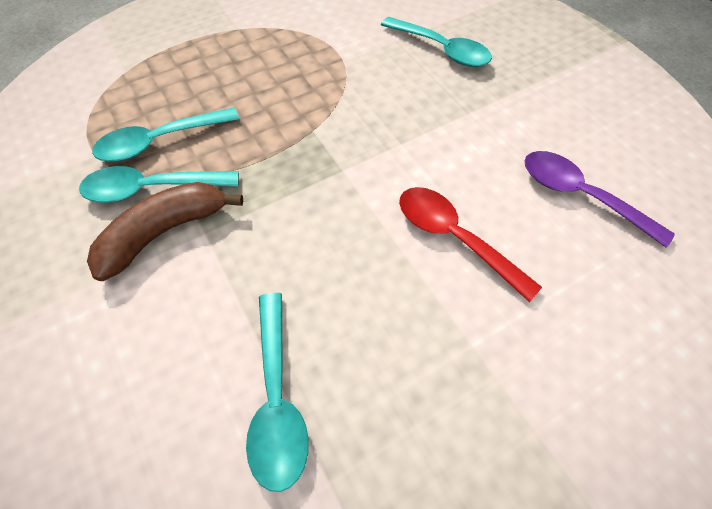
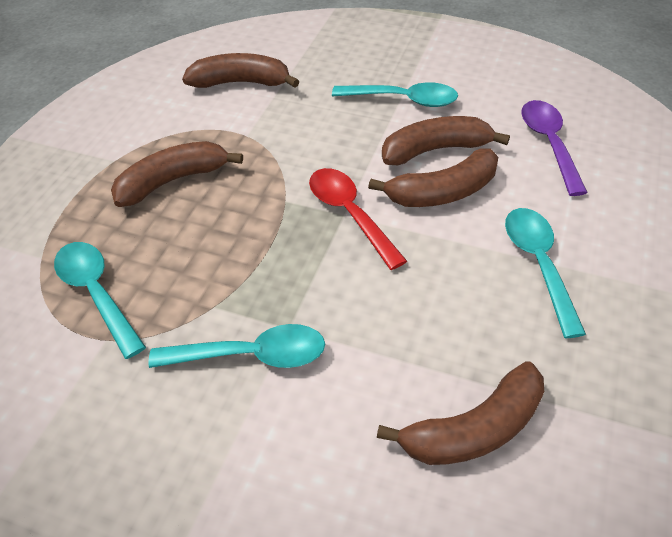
brown banana: [87,182,243,281] = 1 -> [111,141,243,207] [182,53,299,88] [368,148,498,207] [377,361,544,465] [382,116,510,165] = 5

